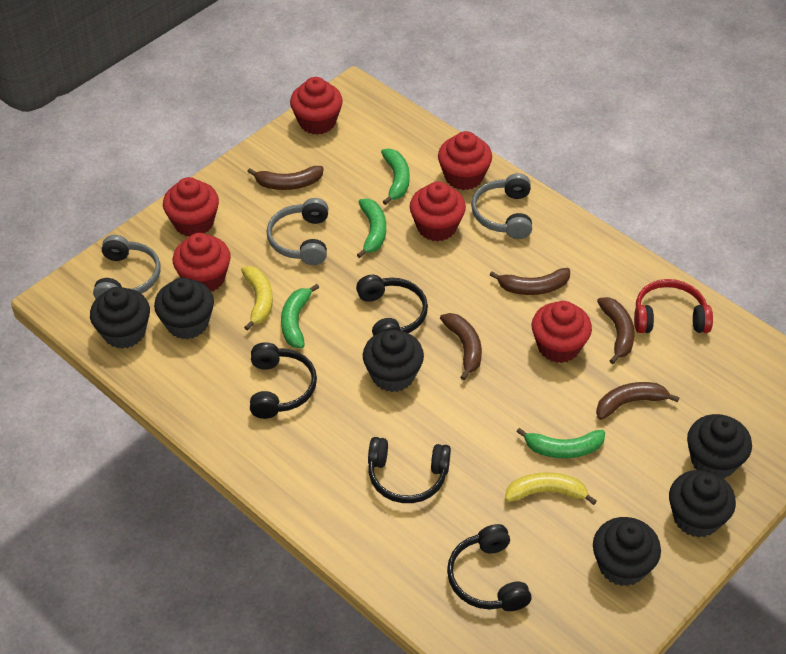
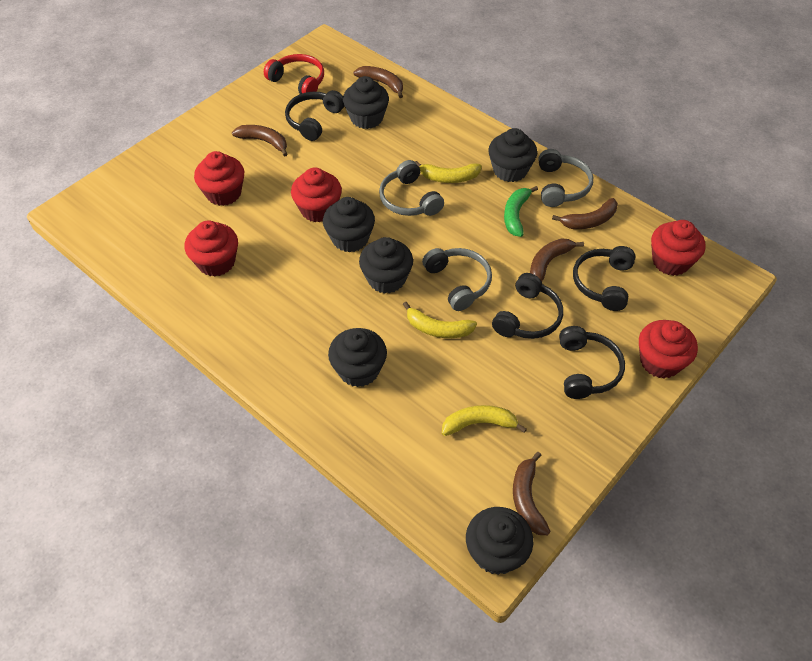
green banana: [281,284,319,348] [357,199,386,258] [381,149,410,205] [516,428,605,458] = 4 -> [504,186,538,237] = 1
red cupcake: [163,177,219,237] [173,233,231,292] [290,77,343,135] [410,181,466,241] [438,131,492,190] [532,301,592,363] = 6 -> [185,220,238,277] [194,151,244,206] [291,167,342,222] [639,320,698,379] [651,220,706,276] = 5
yellow banana: [241,266,273,331] [505,472,597,505] = 2 -> [403,302,477,338] [415,161,482,183] [442,405,527,436] = 3

